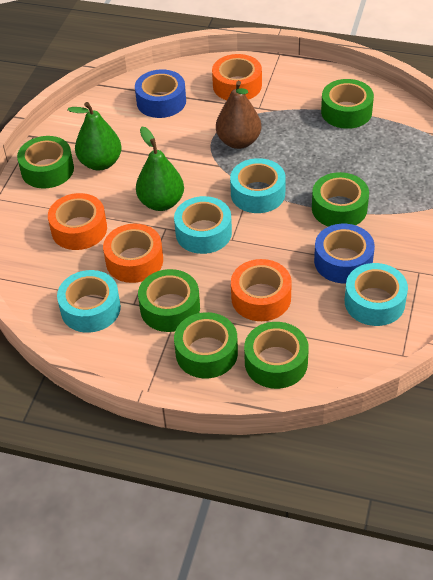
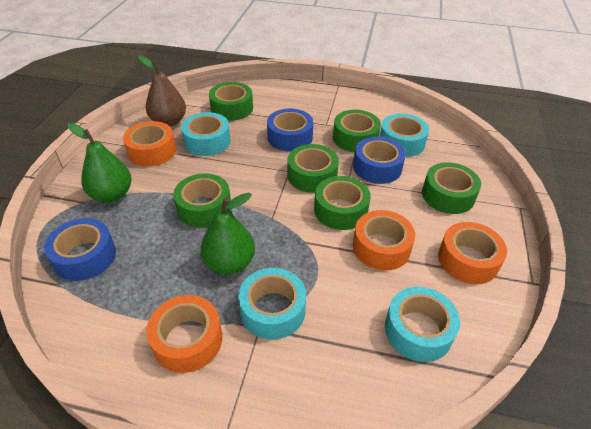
blue tape: [135,69,186,118] [314,224,375,283] = 2 -> [44,218,116,281] [267,109,313,151] [353,137,406,184] = 3

